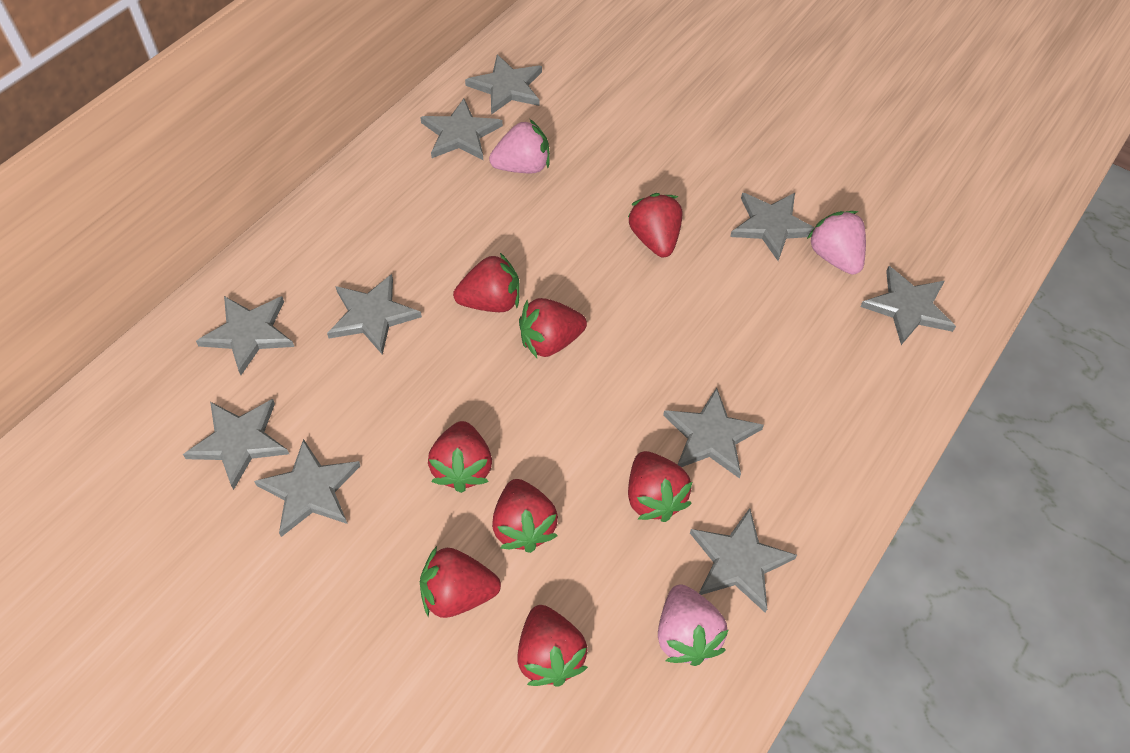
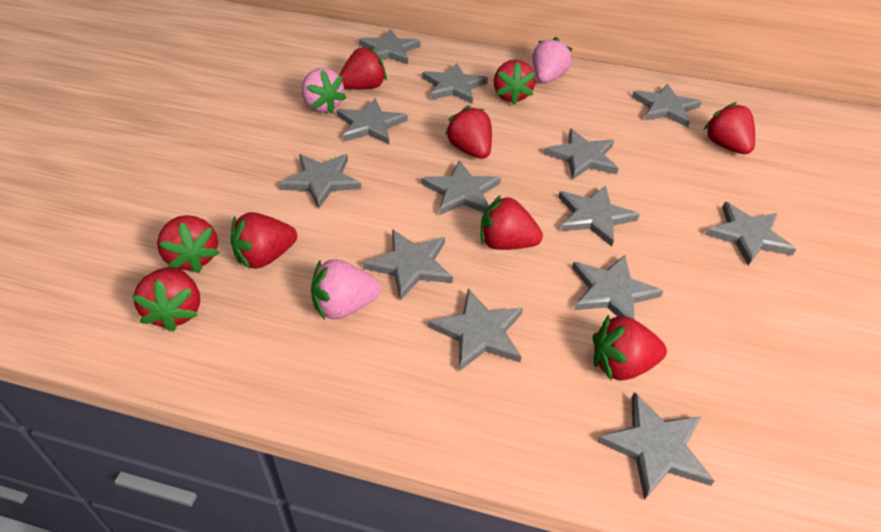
grey star: [183,399,289,490] [196,296,294,375] [254,439,360,537] [327,274,422,355] [420,99,503,160] [465,54,542,115] [663,387,764,478] [690,508,797,613] [730,193,815,261] [860,266,956,345] = 10 -> [279,154,361,209] [337,98,408,144] [359,29,421,64] [363,229,453,301] [422,63,488,104] [422,160,501,215] [428,288,523,371] [544,129,619,180] [558,186,640,247] [572,255,664,319] [597,392,715,500] [632,84,702,127] [705,202,796,266] = 13
red strawberry: [420,546,501,618] [428,421,492,493] [453,253,520,312] [492,479,558,553] [517,605,588,687] [519,298,587,358] [628,193,682,257] [628,451,692,522] = 8 -> [132,267,200,332] [157,215,220,273] [231,212,297,269] [339,46,387,89] [445,105,492,159] [481,195,543,250] [494,60,536,105] [593,315,667,381] [704,102,755,154] = 9

